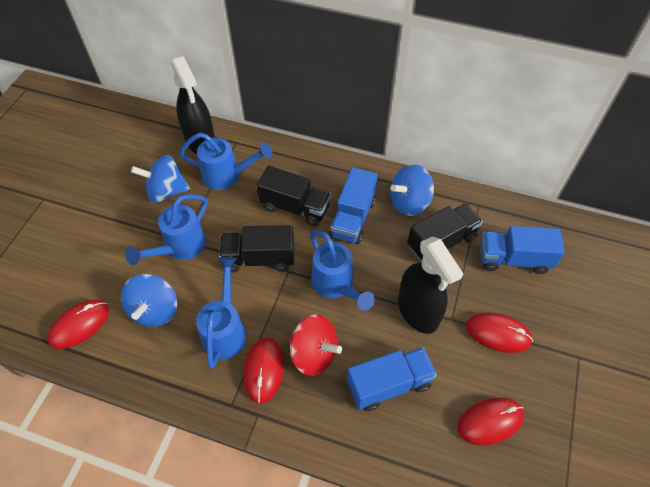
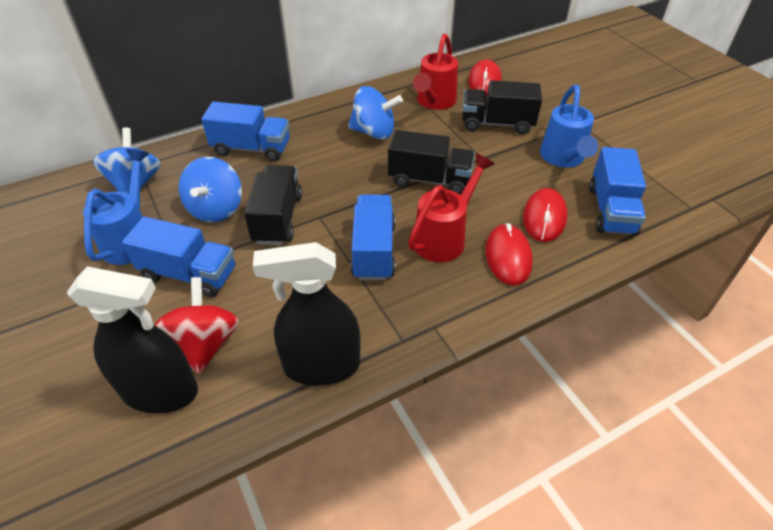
blue truck: [329,167,378,244] [347,347,437,411] [480,226,565,274] = 3 -> [122,216,235,297] [201,102,290,161] [350,195,396,281] [589,147,646,236] = 4
blue watering can: [125,194,208,265] [179,133,273,190] [196,257,247,369] [310,230,375,311] = 4 -> [83,149,149,265] [540,85,598,168] = 2
red mouse: [47,300,109,349] [243,337,284,404] [457,397,524,445] [466,313,533,353] = 4 -> [468,60,502,96] [485,223,533,286] [523,188,567,242] = 3
red watering can: none = 0 -> [408,154,495,262] [413,34,458,110] = 2

